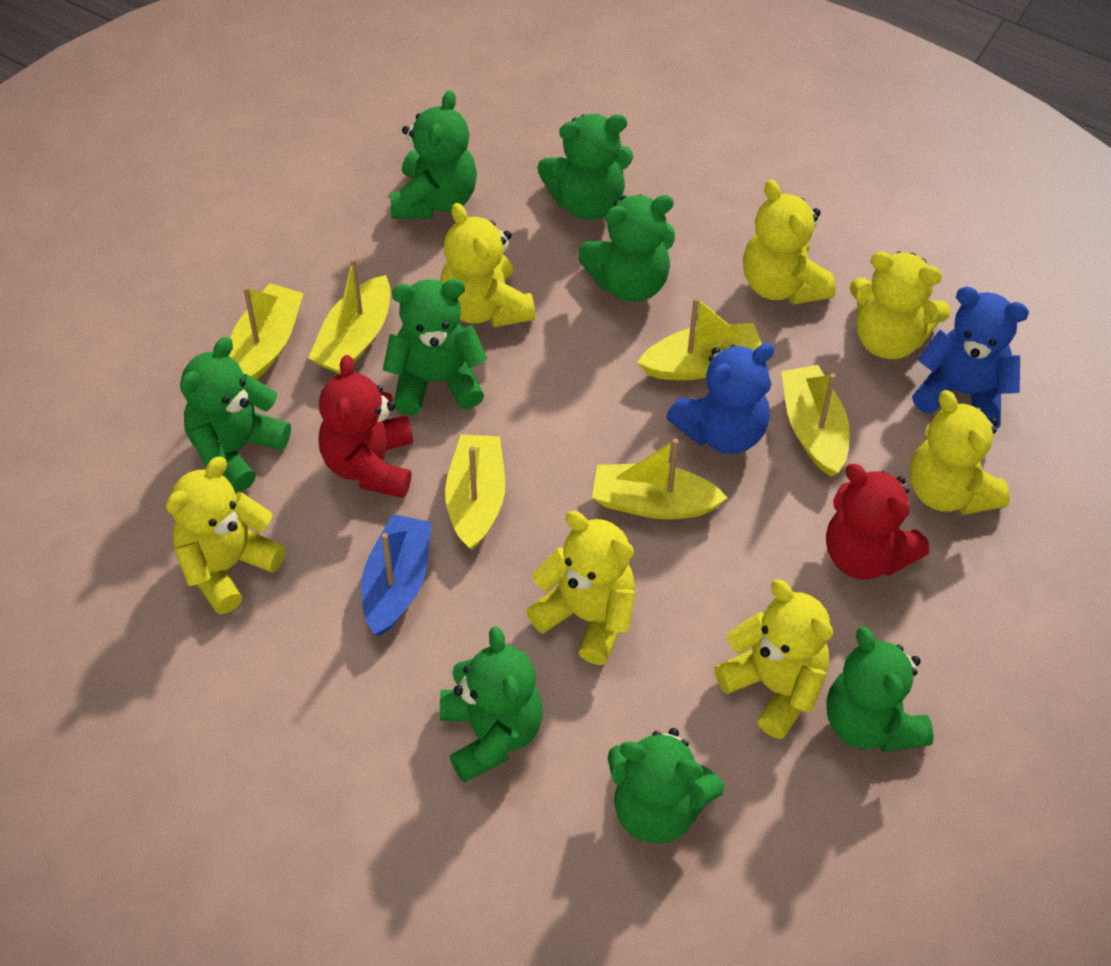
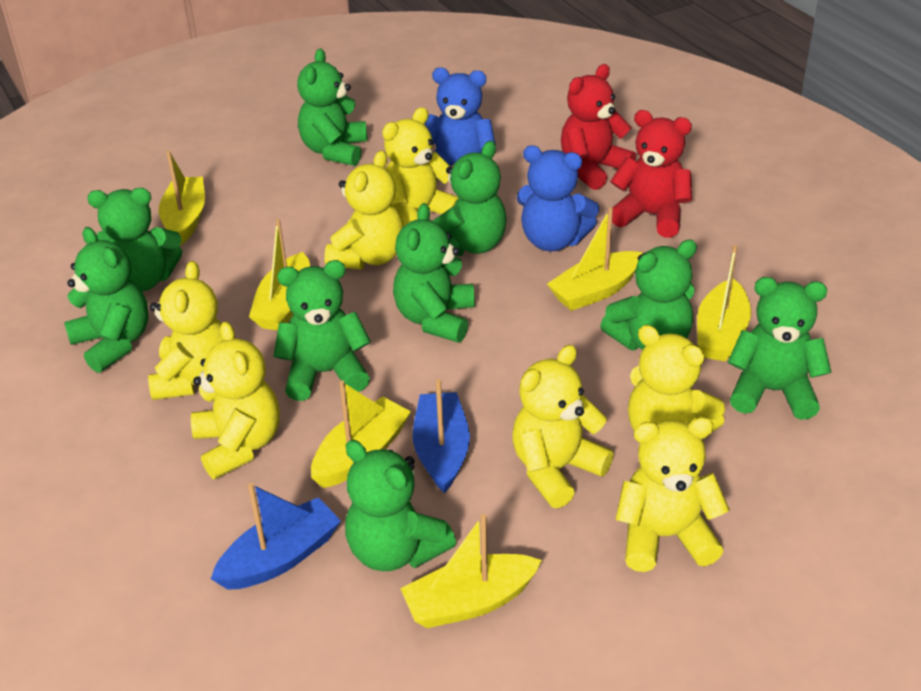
blue boat: [361,514,432,636] = 1 -> [211,483,341,590] [413,379,470,493] = 2
green teddy bear: [180,337,291,493] [383,279,488,415] [391,90,477,219] [440,627,543,783] [537,114,633,220] [578,195,675,302] [607,728,724,844] [827,626,934,752] = 8 -> [64,227,149,373] [87,188,182,292] [273,260,371,401] [297,49,367,166] [345,440,456,571] [393,203,475,342] [433,141,507,256] [600,239,697,350] [727,277,832,420] = 9

